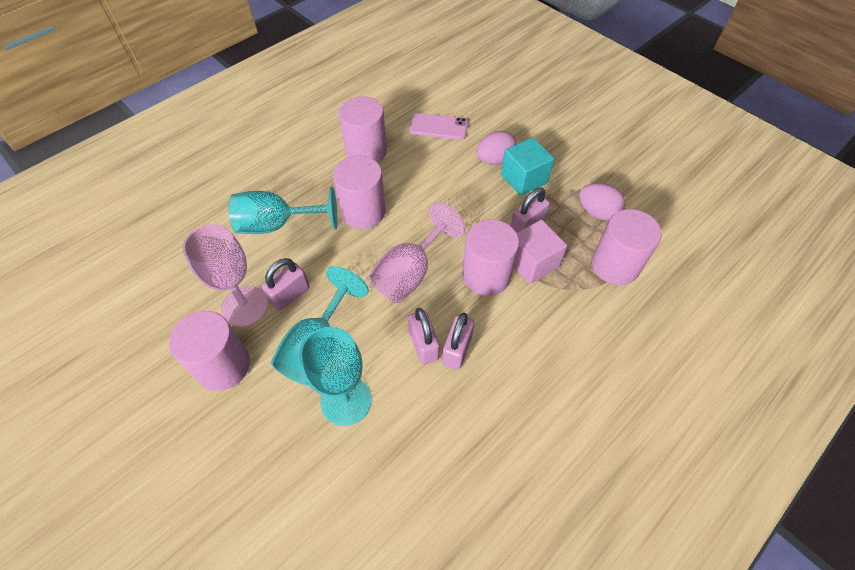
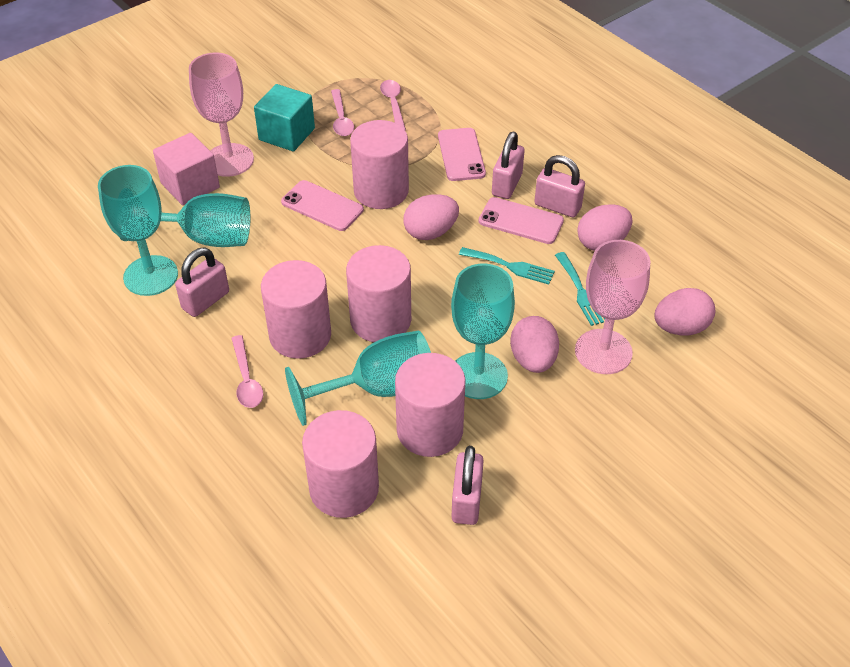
pink egg: [477,131,517,165] [579,183,626,220] = 2 -> [404,194,459,240] [510,316,559,373] [577,204,632,251] [655,288,715,336] = 4
pink phone: [410,113,468,140] = 1 -> [281,180,364,231] [438,128,486,181] [479,197,564,244] = 3
pink spoon: none = 0 -> [231,335,263,408] [331,89,354,136] [380,80,406,131] = 3
turquoise fork: none = 0 -> [459,247,555,284] [555,252,605,326] = 2
turquoise goblet: [229,187,338,234] [271,266,369,386] [299,327,372,426] = 3 -> [98,165,178,296] [119,193,250,247] [285,330,431,426] [451,263,515,399] = 4

